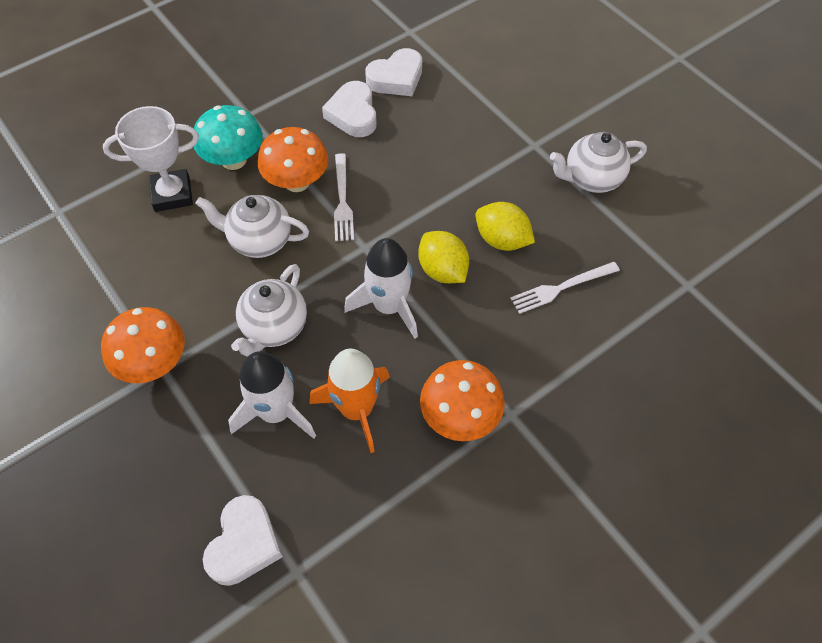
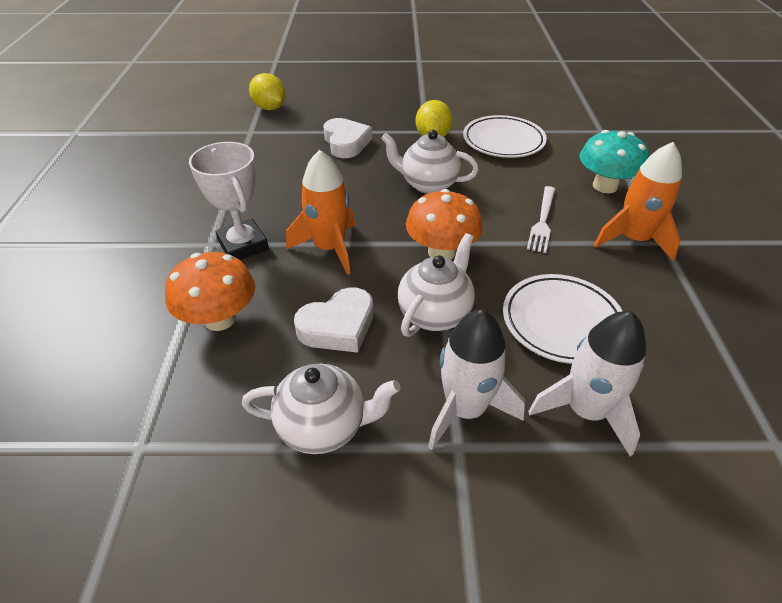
orange mushroom: [101,307,185,383] [258,127,328,192] [420,360,505,441] = 3 -> [165,252,255,331] [406,189,483,260] = 2
orange rocket: [310,348,390,453] = 1 -> [286,150,355,275] [594,142,682,261] = 2
white fork: [334,153,354,241] [510,262,620,314] = 2 -> [527,186,555,253] = 1
white heart: [203,495,283,586] [322,81,377,137] [365,48,422,96] = 3 -> [294,287,373,353] [324,118,372,158] = 2
white plate: none = 0 -> [463,115,547,158] [503,274,622,364] = 2

